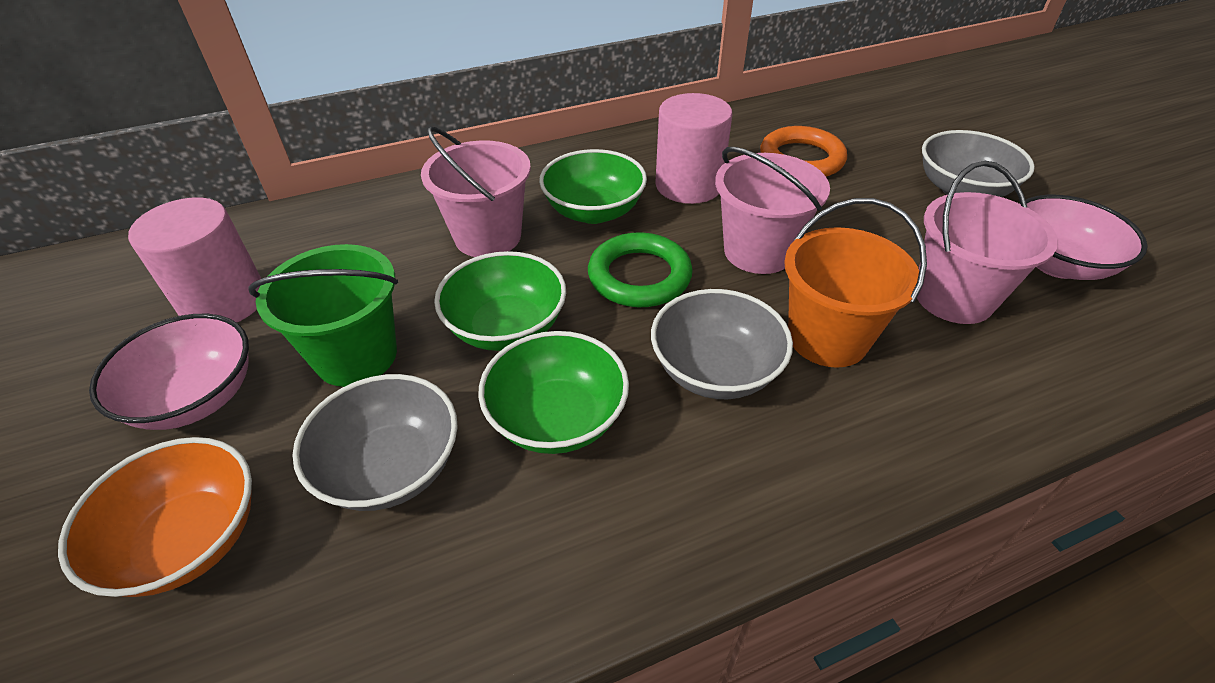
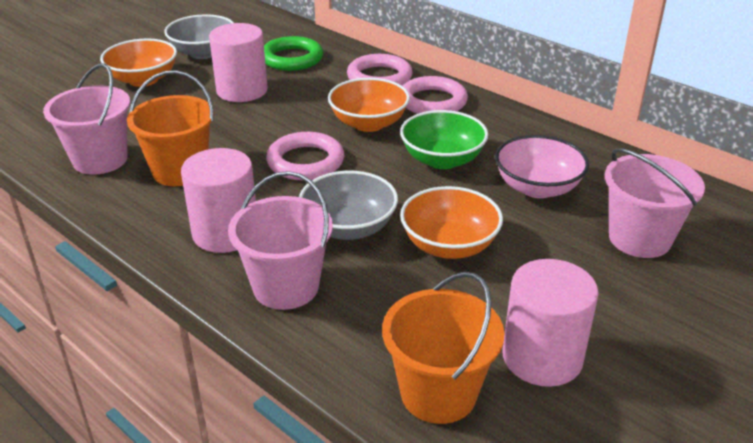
green bowl: [434,251,566,351] [478,331,629,454] [539,149,647,224] = 3 -> [400,110,488,169] = 1
green bucket: [248,244,398,387] = 1 -> none = 0
grey bowl: [292,374,458,511] [651,289,793,399] [922,130,1035,197] = 3 -> [164,14,234,59] [299,171,398,240] = 2
orange bowl: [58,437,252,597] = 1 -> [100,39,177,87] [328,78,410,132] [400,186,503,259] = 3
orange bucket: [784,198,927,368] = 1 -> [127,70,214,186] [382,272,505,424] = 2
orange ring: [760,126,847,177] = 1 -> none = 0
pink bowl: [89,314,249,430] [1019,195,1148,280] = 2 -> [495,135,589,198] = 1
pink cylinder: [128,197,262,323] [655,93,732,204] = 2 -> [181,148,256,253] [209,23,268,102] [502,259,598,387] = 3
pink ring: none = 0 -> [266,132,344,181] [347,54,413,86] [403,76,468,114] = 3

